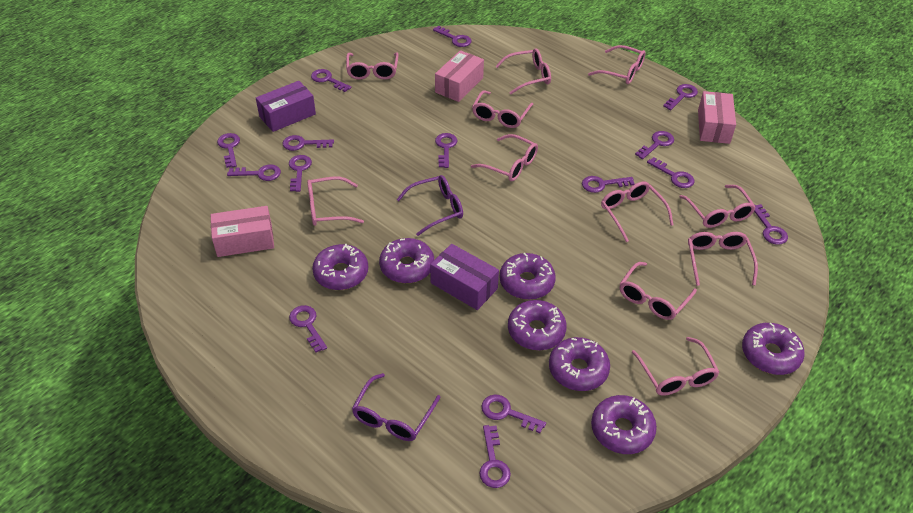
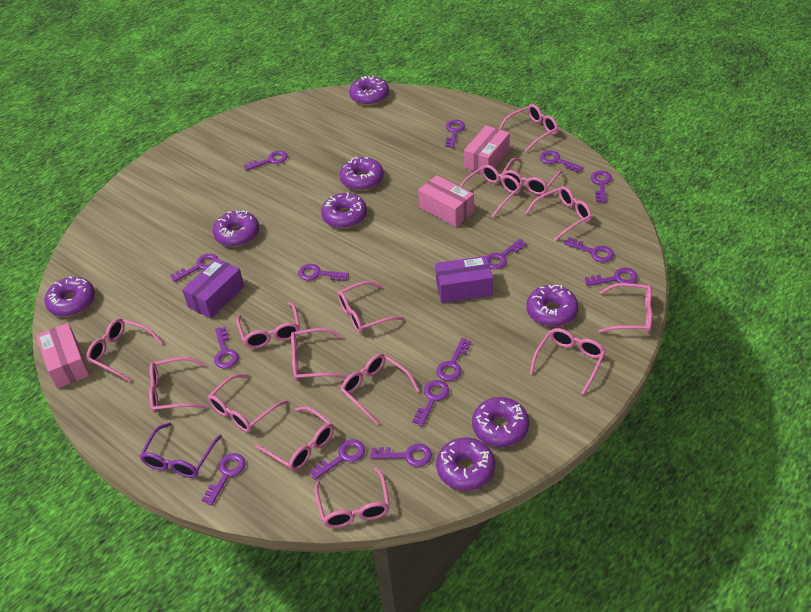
pink glasses: [307,177,364,226] [346,52,399,80] [471,134,538,181] [472,90,534,128] [495,48,551,94] [588,45,646,84] [601,181,673,242] [620,262,697,320] [632,337,719,396] [679,185,756,228] [688,232,758,286] = 11 -> [86,318,163,382] [149,357,207,413] [208,374,288,432] [236,302,300,348] [255,406,334,471] [291,328,347,381] [314,467,390,528] [337,281,405,333] [341,354,420,425] [460,165,521,217] [499,104,558,152] [502,158,562,195] [525,186,592,241] [530,328,606,395] [598,283,652,333] = 15
purple donut: [312,244,368,290] [379,238,434,283] [499,253,556,300] [508,300,567,350] [549,337,610,391] [591,395,657,454] [742,323,805,375] = 7 -> [45,276,95,316] [213,210,259,247] [321,192,367,228] [340,157,384,191] [349,76,389,105] [436,437,495,491] [472,397,529,447] [526,285,579,327] = 8
purple glasses: [352,373,440,441] [396,175,463,236] = 2 -> [140,422,222,478] = 1

